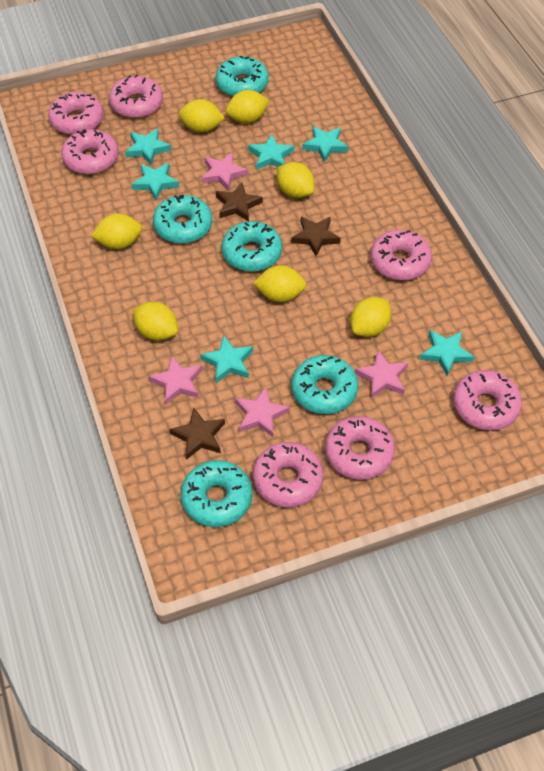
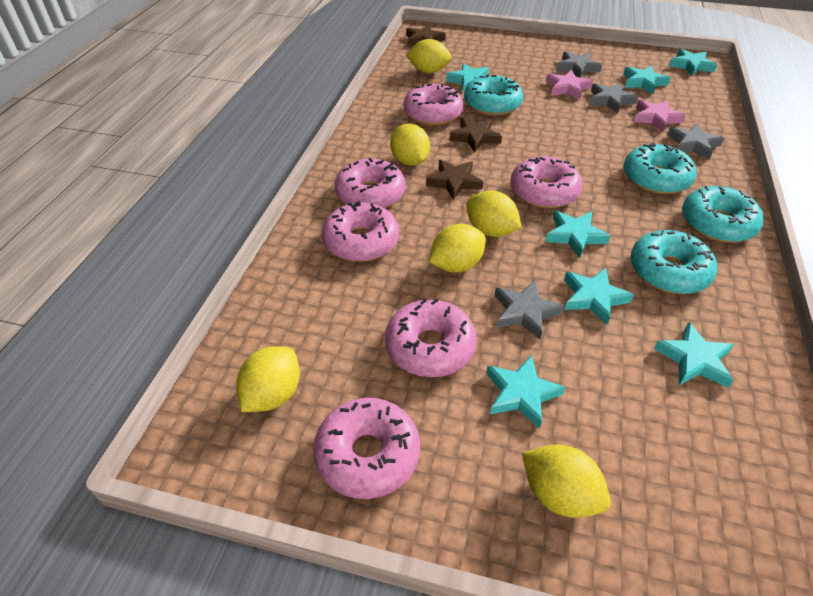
grey star: none = 0 -> [494,280,564,340] [556,51,602,78] [590,83,638,113] [667,123,724,160] = 4
pink donut: [48,92,103,135] [61,129,119,174] [109,75,163,118] [253,442,324,507] [325,416,395,480] [370,230,432,281] [453,370,522,431] = 7 -> [313,398,420,499] [322,201,399,262] [335,158,406,208] [385,299,477,377] [404,84,464,126] [511,156,583,208] = 6
pink star: [149,355,202,405] [202,152,248,191] [235,387,290,437] [355,350,408,399] = 4 -> [546,70,593,100] [634,100,686,132] = 2
turquoise donut: [153,195,212,244] [181,460,253,527] [216,56,269,96] [221,221,282,272] [291,355,358,414] = 5 -> [464,74,523,116] [623,143,696,194] [630,230,717,294] [682,186,764,243] = 4
turquoise star: [125,128,171,165] [131,163,179,200] [200,336,253,383] [248,134,294,170] [302,126,348,162] [420,330,474,376] = 6 -> [446,63,489,92] [486,355,566,429] [545,211,610,258] [564,268,634,325] [623,65,671,94] [654,322,734,388] [669,49,717,76] = 7
yellow lemon: [91,213,142,249] [133,302,178,341] [179,99,225,133] [226,90,269,123] [253,265,306,302] [277,162,315,198] [351,297,391,337] = 7 -> [236,346,300,412] [390,124,430,166] [406,39,452,73] [429,224,486,272] [466,191,522,237] [522,444,611,518] = 6

